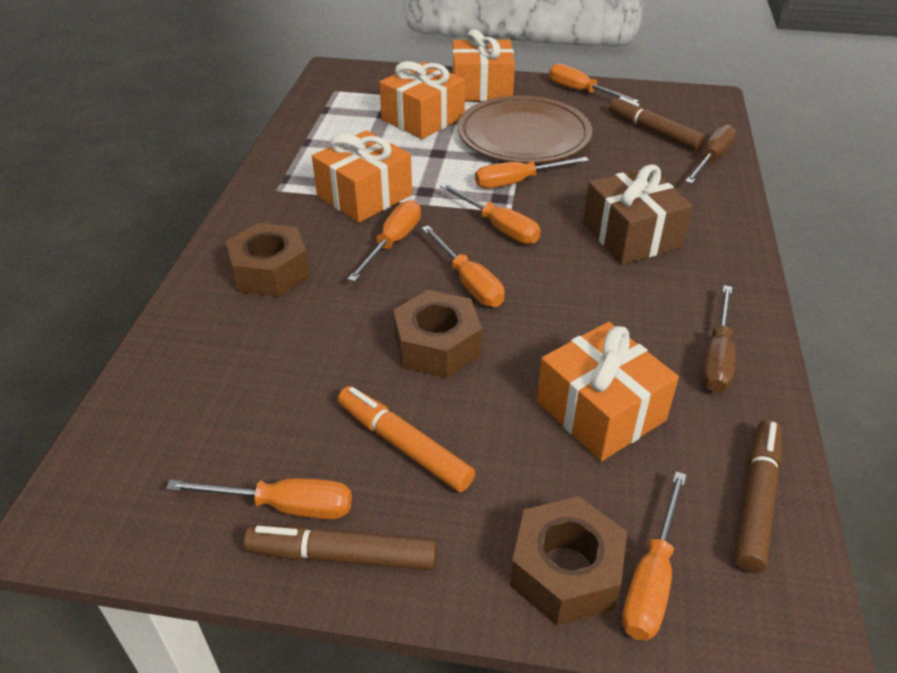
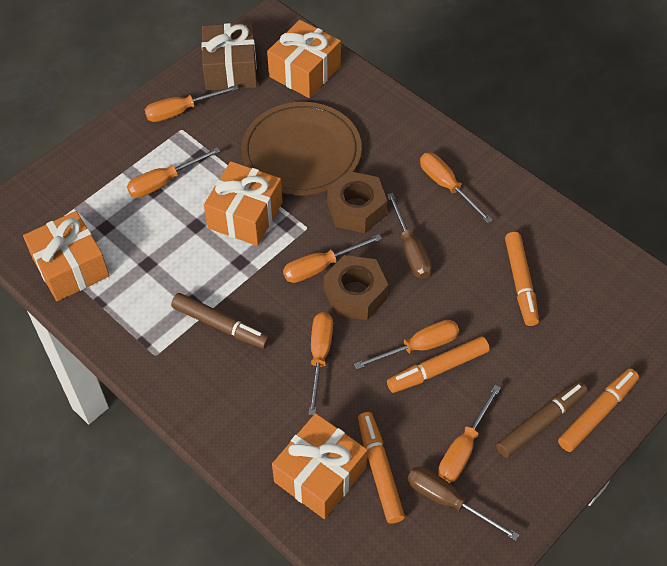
brown marker: [244,526,437,570] [610,96,706,151] [734,419,782,573] = 3 -> [171,293,270,349] [496,381,588,458] = 2
brown nut: [226,223,310,297] [393,290,482,378] [510,496,627,626] = 3 -> [324,255,388,320] [327,171,387,233] = 2
orange marker: [338,386,475,492] = 1 -> [358,412,405,523] [387,336,490,393] [505,232,539,326] [558,368,639,452] = 4

